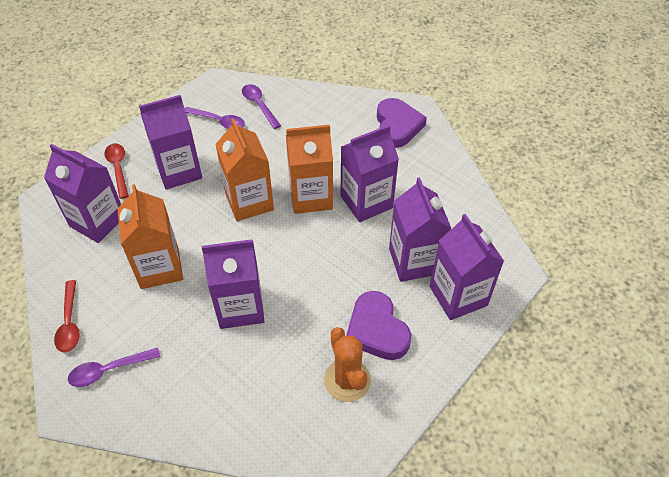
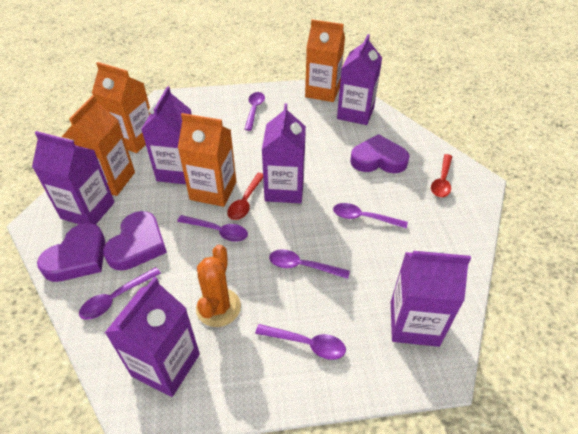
orange carton: [117,184,183,289] [215,118,274,221] [286,125,333,214] = 3 -> [62,95,135,196] [92,62,150,153] [178,113,236,207] [305,19,345,102] = 4
purple heart: [346,291,411,360] [377,98,427,148] = 2 -> [37,223,105,282] [103,211,167,271] [350,134,409,173] = 3
purple spoon: [68,348,160,387] [185,107,245,129] [242,84,281,129] = 3 -> [79,267,161,320] [177,215,248,242] [244,92,265,131] [255,324,346,360] [269,249,350,279] [333,203,408,229] = 6

